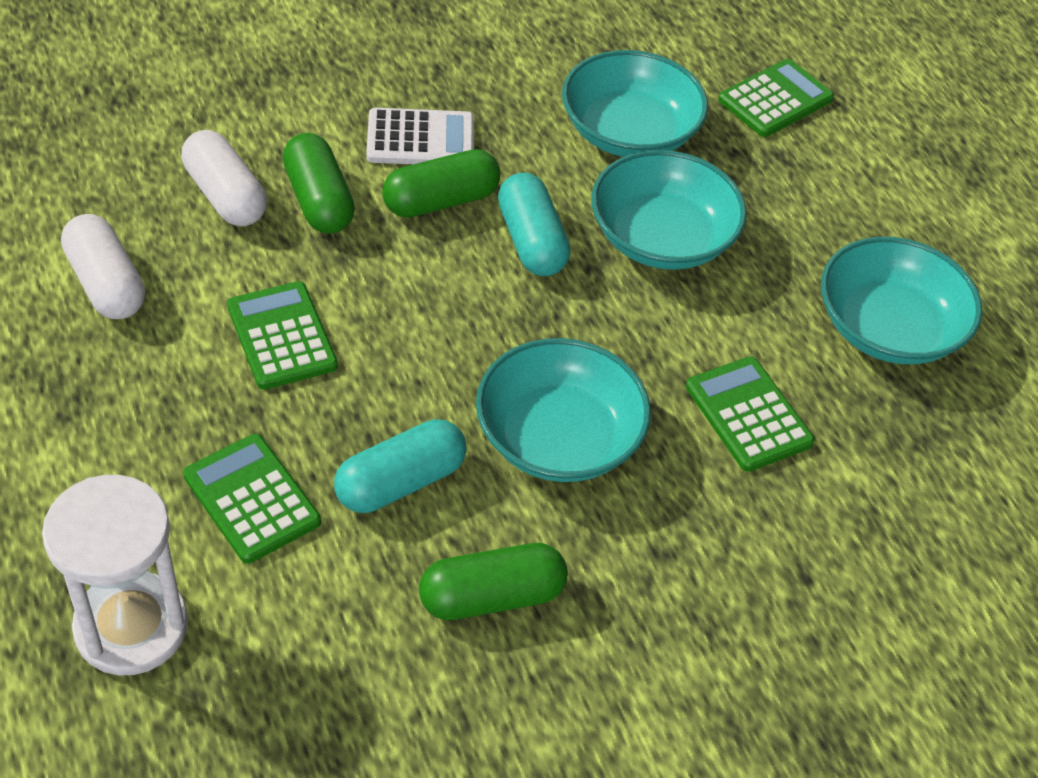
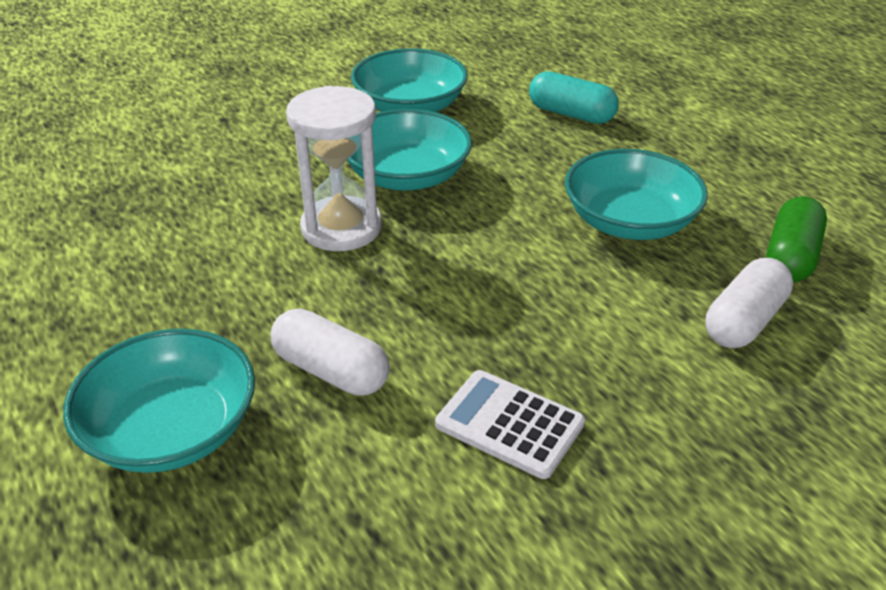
green calculator: [183,434,321,564] [227,281,338,390] [686,357,815,472] [718,59,834,137] = 4 -> none = 0
green capsule: [283,133,355,234] [382,149,500,218] [419,543,568,620] = 3 -> [766,196,827,282] = 1
turquoise capsule: [334,419,467,513] [498,173,570,276] = 2 -> [529,71,619,124] = 1

